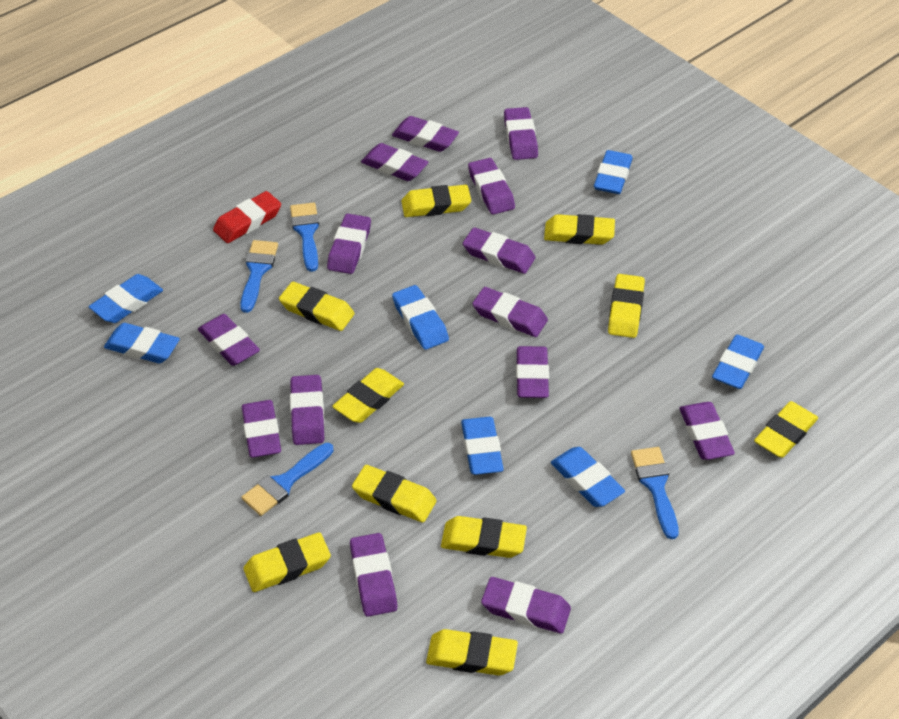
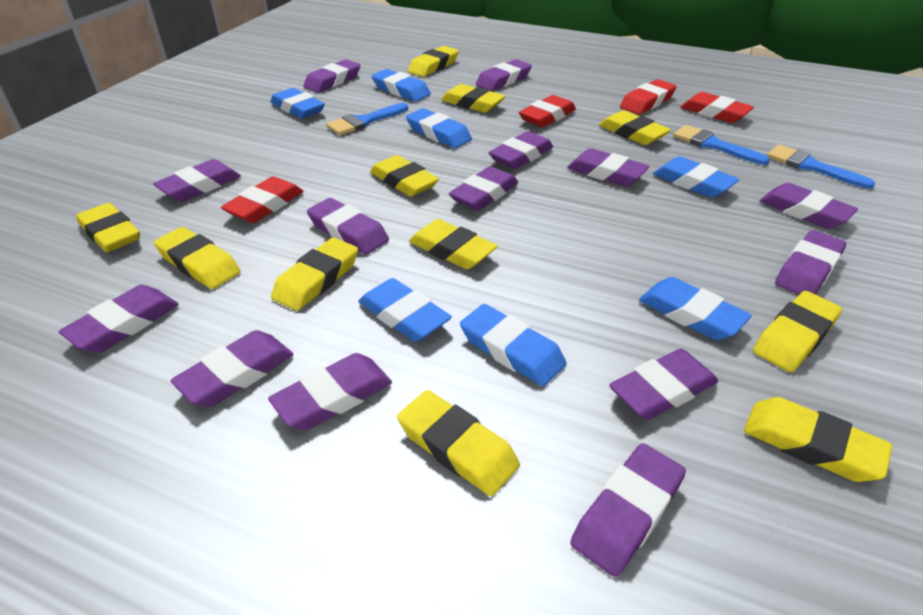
blue brush: [240,240,278,313] [241,443,334,516] [290,203,319,272] [631,447,679,539] = 4 -> [326,103,408,135] [673,125,770,165] [767,144,875,189] = 3
red eraser: [213,191,281,243] = 1 -> [221,177,304,223] [519,95,576,127] [620,79,677,115] [681,92,754,123] = 4
yellow eraser: [244,532,331,592] [279,282,355,331] [332,368,404,423] [352,465,437,522] [401,185,471,217] [426,629,518,676] [441,516,527,558] [544,214,615,245] [608,274,645,338] [754,401,818,458] = 10 -> [76,203,140,252] [154,227,240,289] [271,238,358,311] [370,155,439,197] [397,390,520,496] [408,46,459,77] [409,219,498,269] [441,84,506,113] [599,110,671,145] [744,397,892,482] [753,291,842,372] = 11

